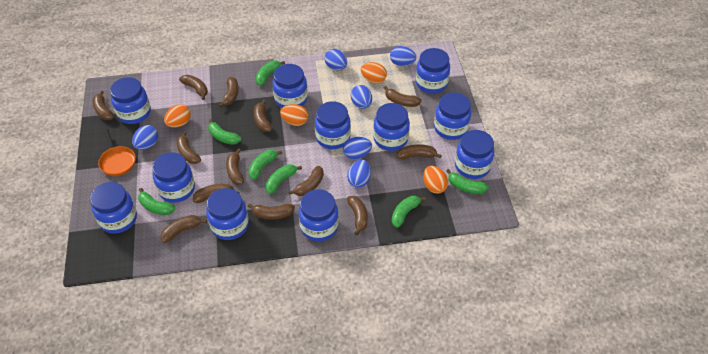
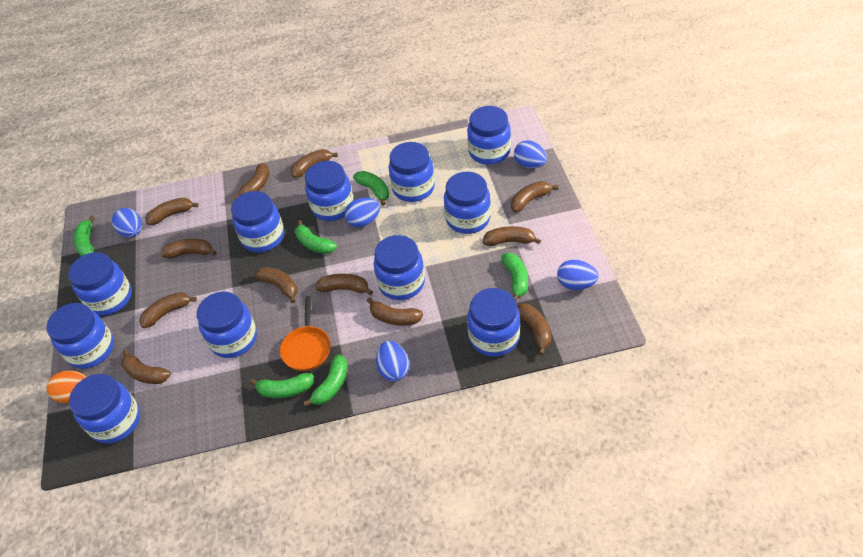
blue egg: [132,125,158,150] [324,49,347,70] [343,137,372,160] [347,160,371,188] [351,85,372,109] [390,46,416,66] = 6 -> [112,208,142,237] [345,198,380,227] [376,341,409,381] [514,140,547,168] [557,259,599,290] = 5
brown banana: [93,90,114,120] [160,215,207,243] [177,132,201,164] [179,75,208,100] [193,184,240,203] [219,77,239,108] [226,148,244,185] [248,204,295,220] [254,100,272,132] [288,166,324,196] [347,196,368,236] [384,86,421,107] [397,144,442,160] = 13 -> [121,349,171,384] [139,292,197,328] [145,198,199,225] [161,239,216,258] [233,163,270,200] [254,267,297,303] [290,149,338,178] [315,273,373,295] [366,297,423,326] [483,226,541,246] [511,181,558,212] [517,303,551,355] = 12
green banana: [138,188,175,215] [208,119,241,145] [248,150,282,180] [256,61,285,86] [266,164,302,194] [392,196,426,228] [446,169,489,194] = 7 -> [73,216,95,256] [250,373,314,398] [295,220,337,254] [303,354,348,406] [353,171,389,206] [501,253,528,301] = 6
orange egg: [164,104,191,128] [280,104,308,126] [361,62,387,84] [423,166,448,194] = 4 -> [47,371,87,403] = 1

